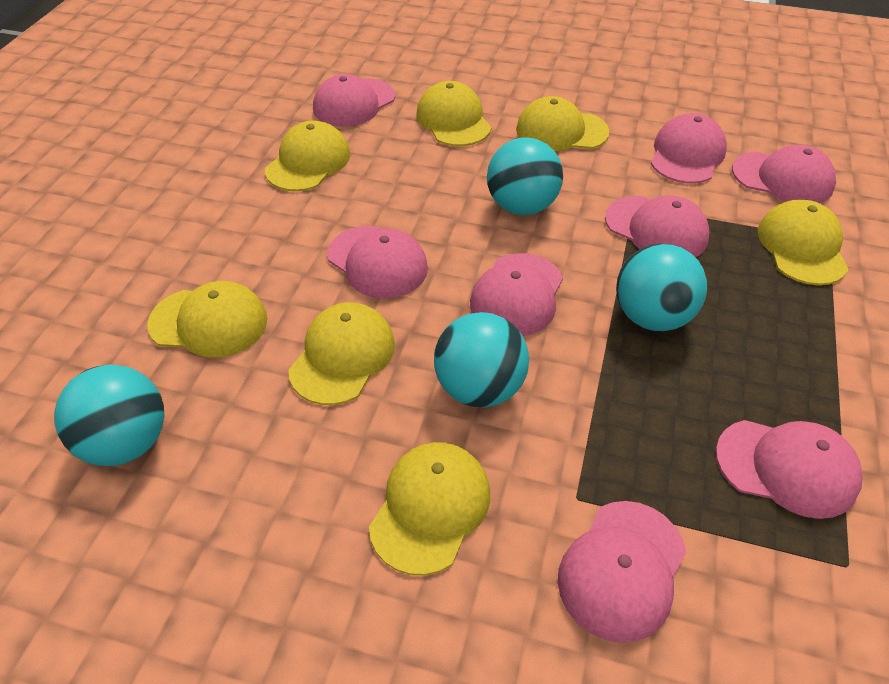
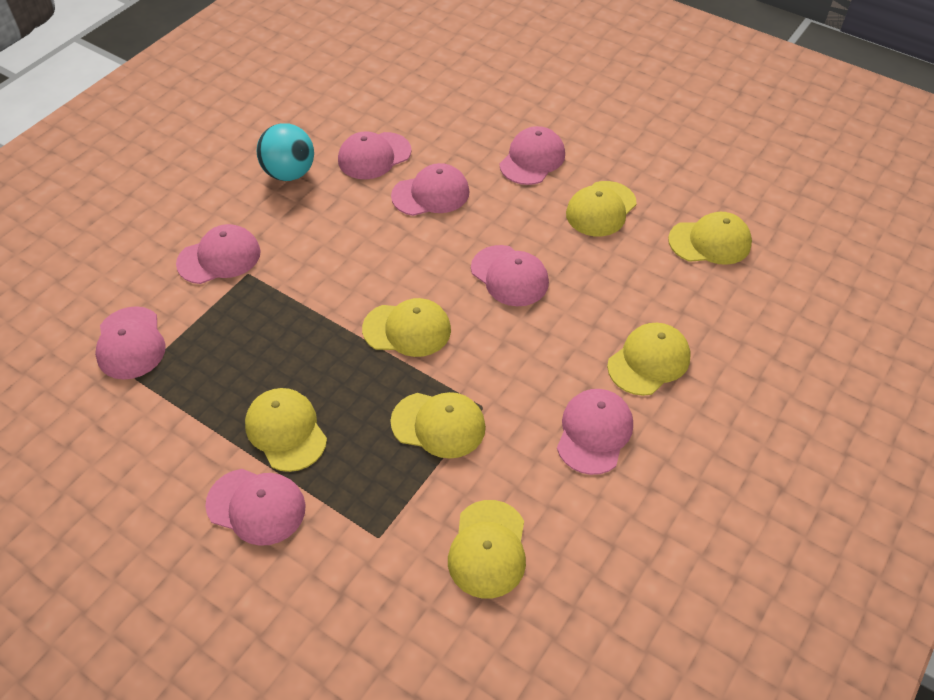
turquoise ball: [54,365,164,466] [434,312,529,408] [487,137,563,215] [616,243,707,331] = 4 -> [256,123,314,181] = 1

